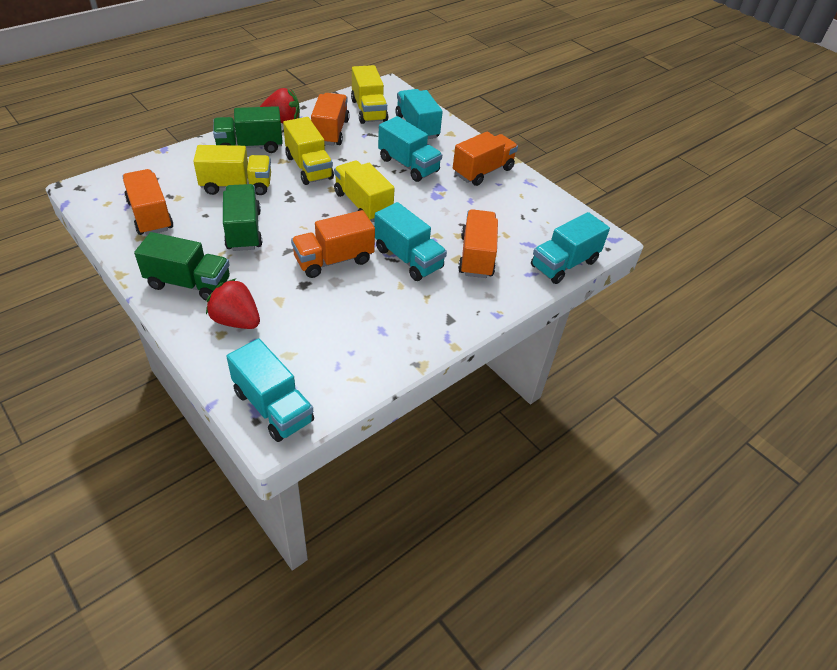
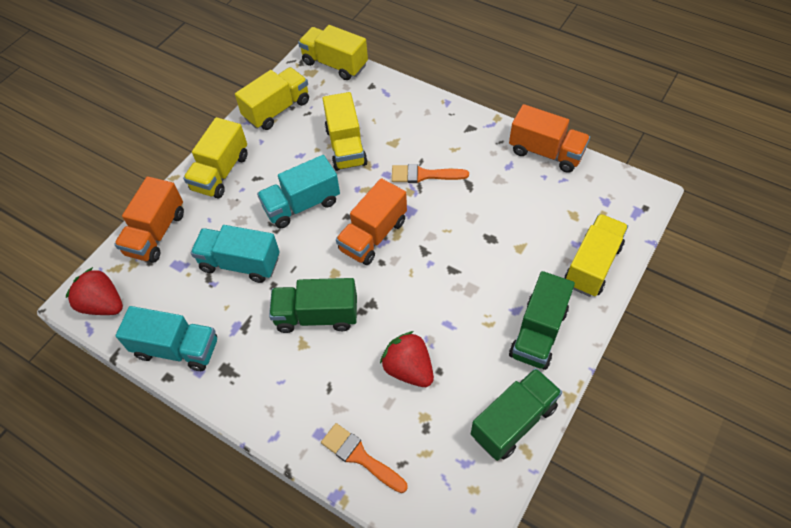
orange brush: none = 0 -> [321,423,408,493] [392,164,469,183] = 2
orange truck: [122,169,173,235] [291,210,375,278] [311,93,350,146] [453,132,518,186] [458,209,498,278] = 5 -> [114,176,184,263] [336,178,407,265] [509,104,590,173] = 3
turquoise truck: [226,338,314,442] [374,202,447,281] [378,116,442,182] [396,89,443,139] [531,212,610,284] = 5 -> [116,306,217,371] [191,225,280,283] [257,155,340,228] = 3
yellow truck: [193,145,271,195] [283,117,334,185] [334,160,395,222] [351,65,388,124] = 4 -> [183,117,248,199] [235,67,309,130] [298,25,368,80] [322,92,368,171] [565,214,628,297] = 5

